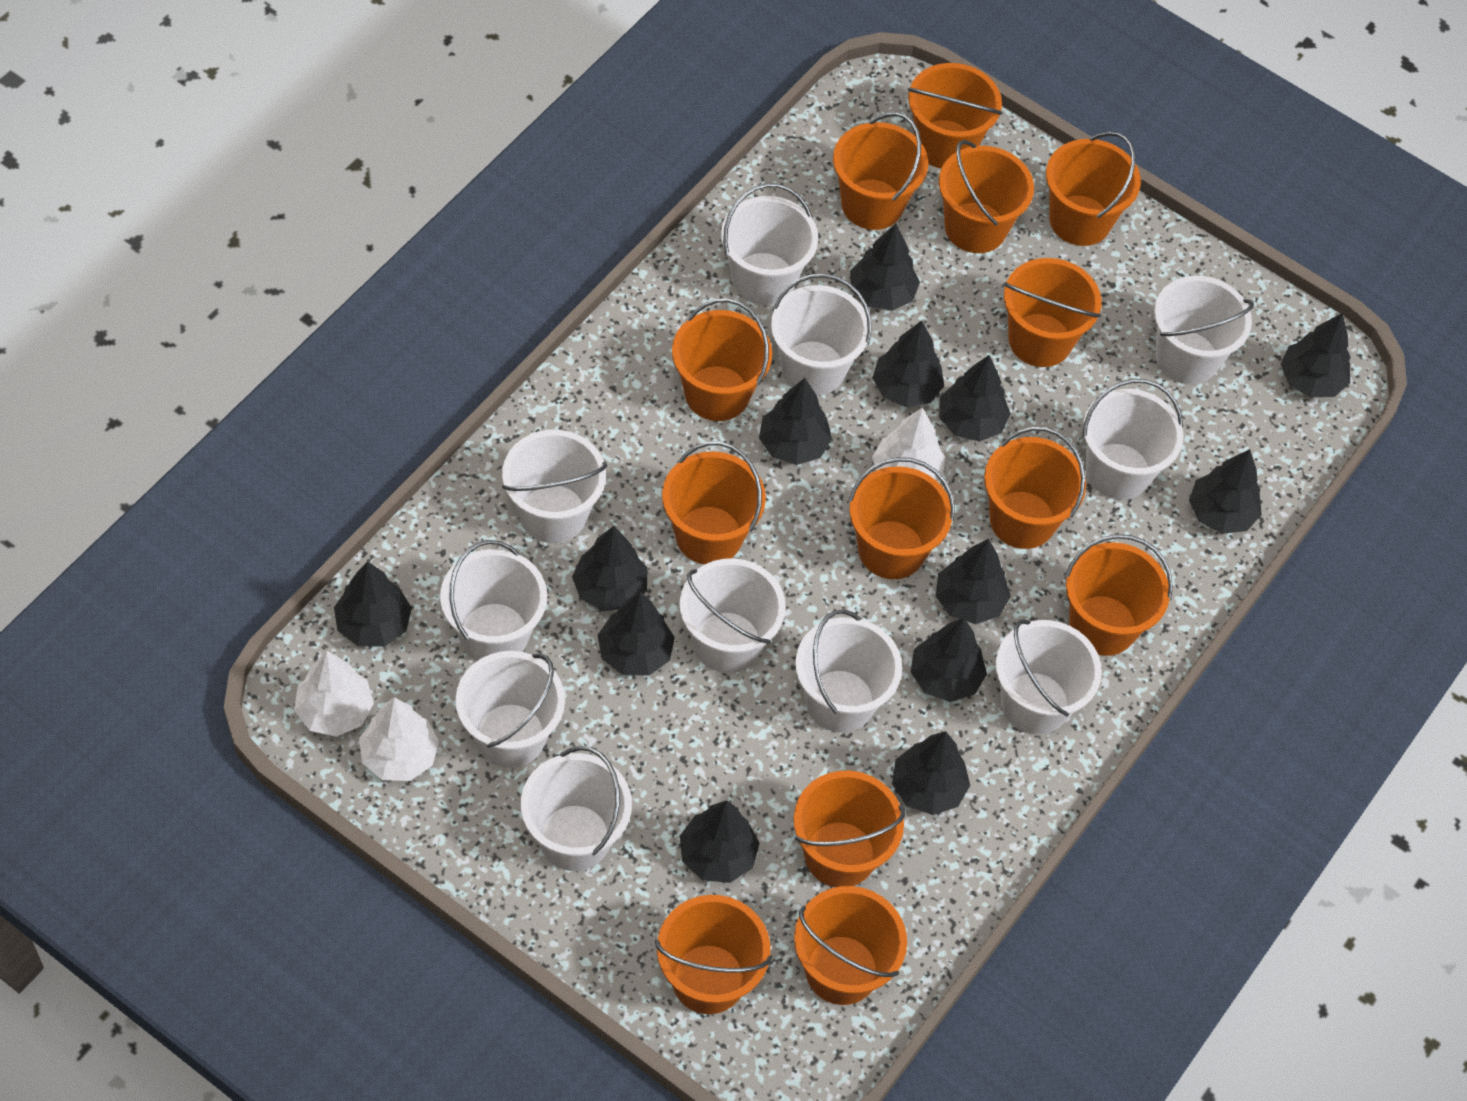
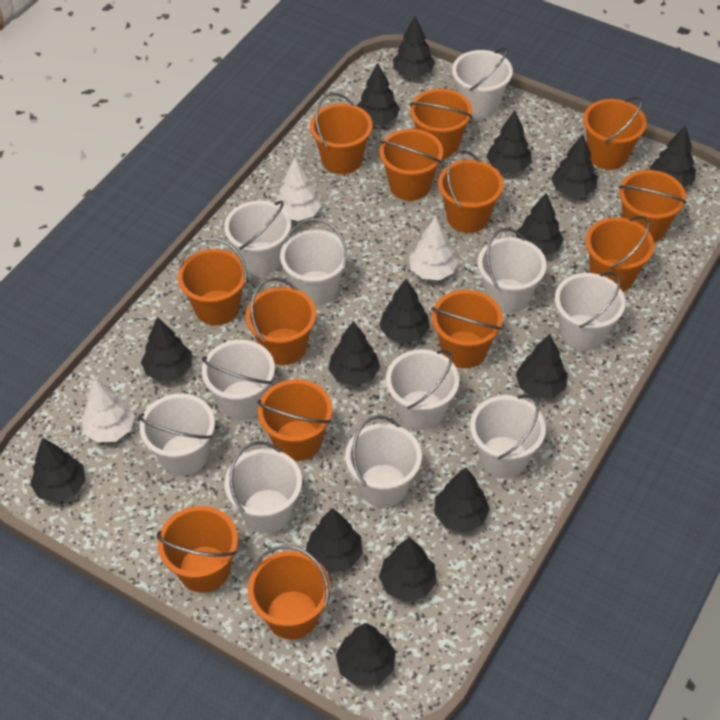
black tree: [334,561,412,646] [572,526,647,611] [598,591,675,676] [680,800,759,883] [759,378,832,465] [850,223,920,311] [872,320,944,407] [892,731,970,815] [911,617,987,702] [936,539,1011,624] [939,355,1011,442] [1189,449,1262,534] [1281,313,1351,397] = 13 -> [30,438,86,503] [141,317,192,382] [306,508,363,573] [328,322,380,386] [336,623,396,686] [357,63,400,125] [379,279,430,343] [379,537,437,602] [393,16,435,77] [434,467,490,533] [486,110,532,173] [516,193,564,256] [516,334,568,398] [551,134,597,197] [649,125,696,188] = 15

